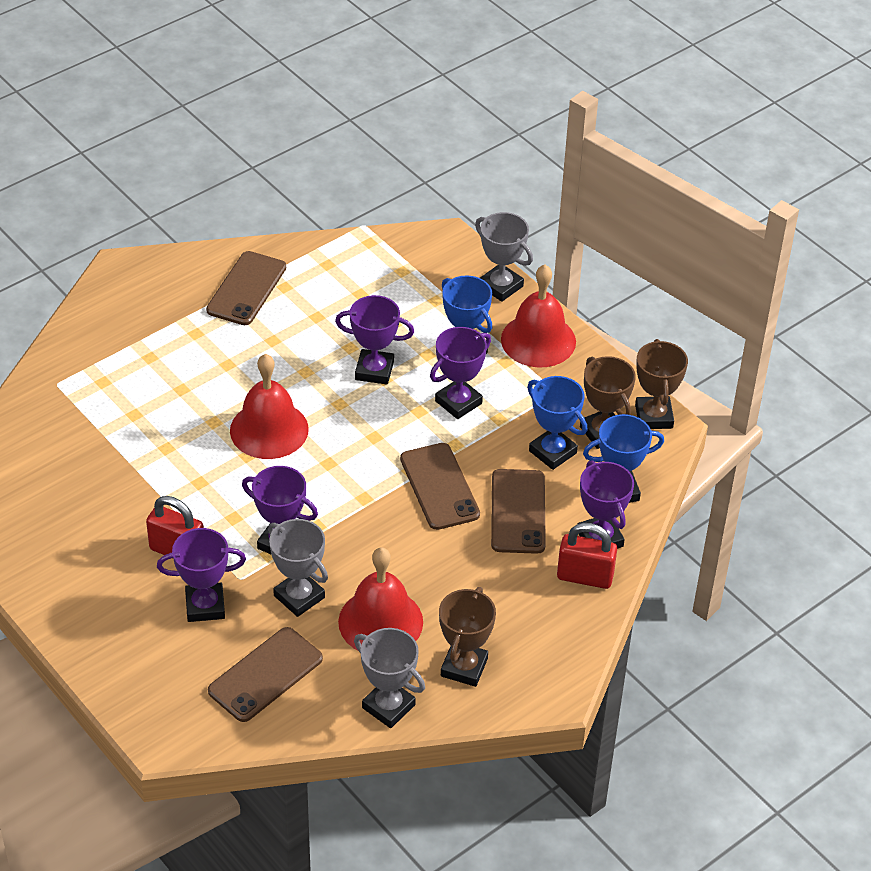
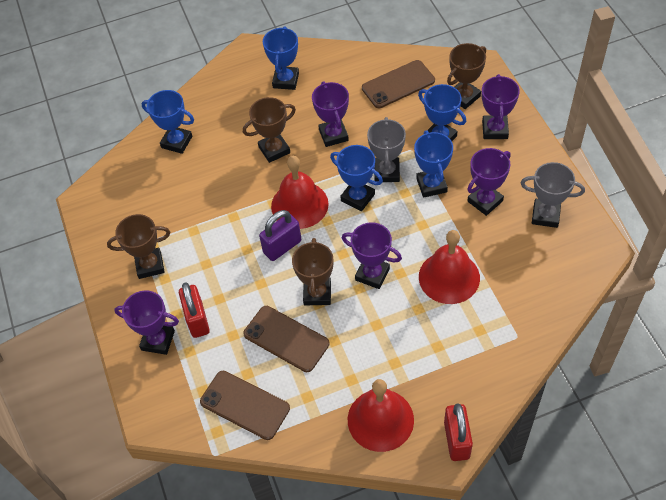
blue trophy: [442,275,492,354] [527,376,587,470] [583,414,664,503] = 3 -> [141,90,194,154] [263,26,299,90] [330,145,383,211] [414,131,453,198] [418,84,466,141] = 5
brown phone: [206,251,286,325] [208,627,323,722] [400,443,480,530] [491,469,546,554] = 4 -> [200,371,290,440] [243,306,329,372] [362,60,435,108] = 3
brown trophy: [439,587,496,687] [580,356,636,449] [635,339,688,429] = 3 -> [107,214,170,279] [243,97,296,163] [292,238,334,305] [447,43,486,109] = 4
grey trophy: [268,519,328,617] [354,628,425,728] [475,212,533,302] = 3 -> [367,117,406,182] [521,162,585,228] = 2
purple padlock: none = 0 -> [259,210,301,261] = 1

